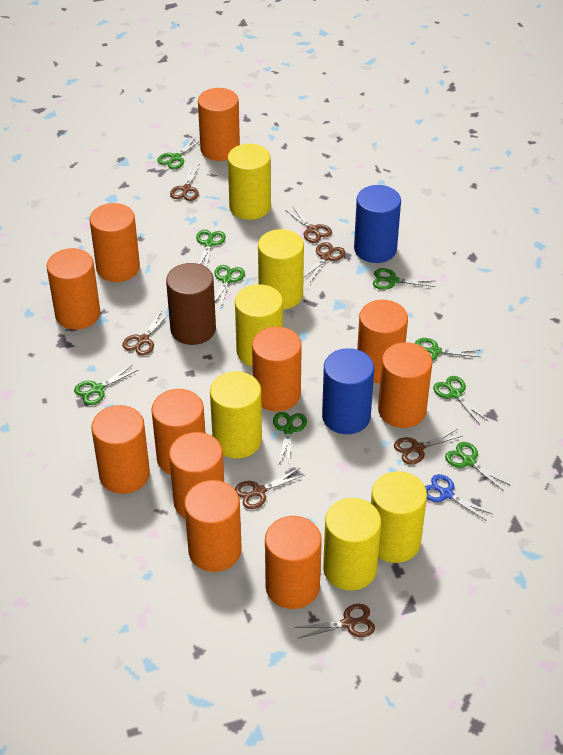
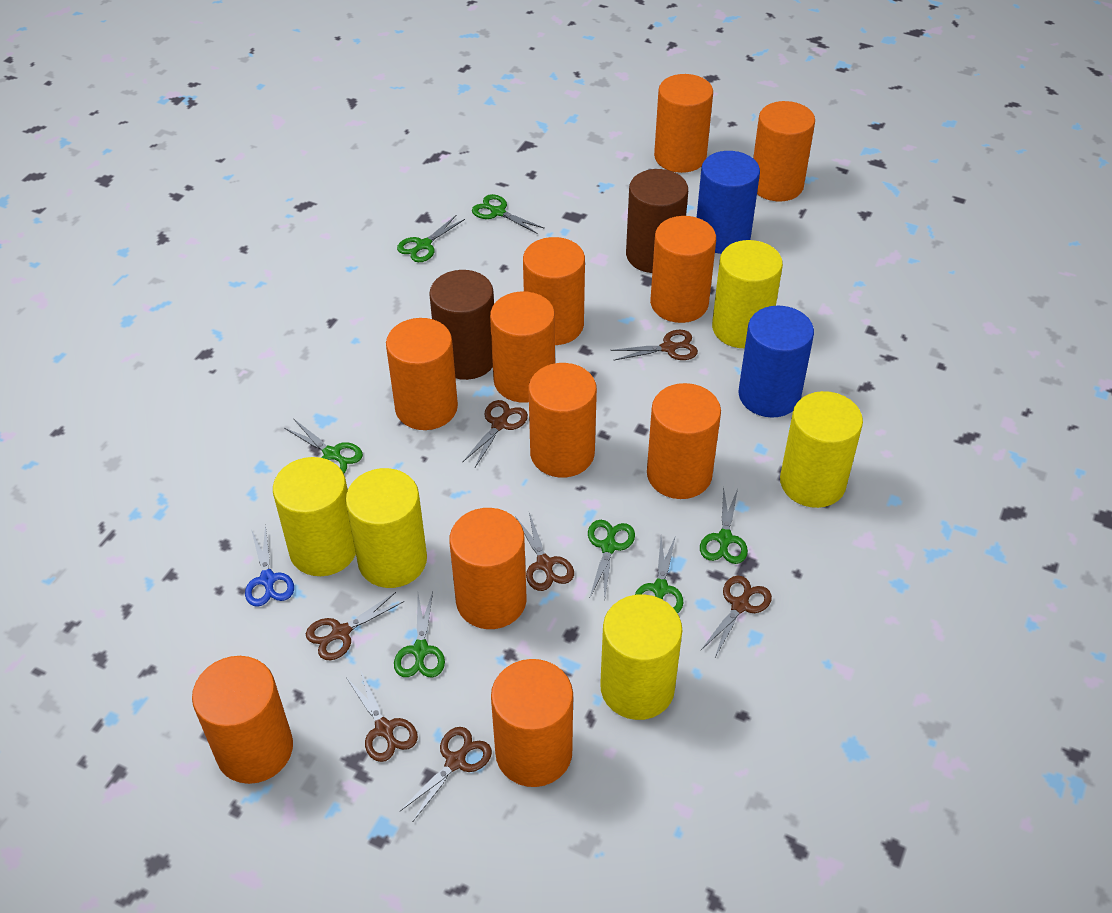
brown cylinder: [166,263,216,345] = 1 -> [429,270,494,380] [626,169,688,273] = 2
green scissors: [74,364,139,405] [157,137,200,169] [196,230,226,267] [214,265,245,307] [273,412,307,466] [373,268,435,290] [415,338,481,361] [433,376,488,425] [445,442,511,491] = 9 -> [284,419,363,473] [394,592,445,677] [397,215,465,262] [472,194,545,234] [588,520,635,599] [635,535,683,613] [700,487,748,564] = 7
yellow cylinder: [210,371,262,458] [228,144,271,220] [235,284,283,366] [258,229,304,309] [323,498,381,591] [371,471,427,563] = 6 -> [273,457,356,576] [345,468,427,588] [600,594,682,720] [712,240,783,348] [780,391,863,508] = 5

